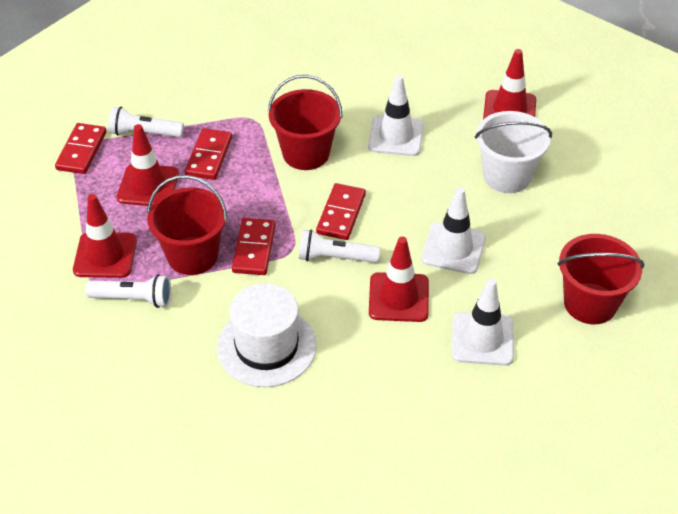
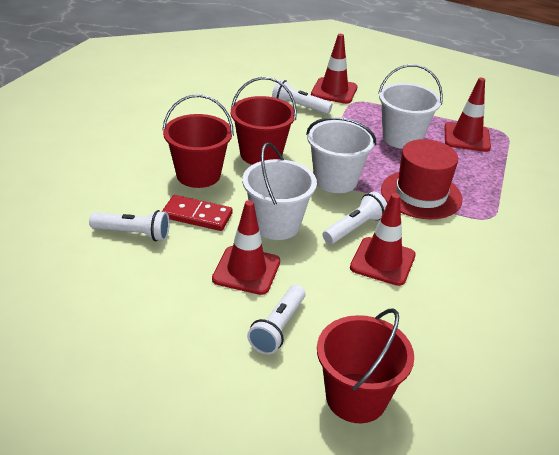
red domino: [55,123,107,174] [185,128,232,180] [232,218,276,275] [316,183,366,240] = 4 -> [162,195,233,231] = 1
red hat: none = 0 -> [381,139,462,219] = 1
white bucket: [475,111,552,193] = 1 -> [242,142,317,240] [306,117,376,193] [378,64,443,149] = 3
white flashlight: [85,274,171,308] [108,107,184,137] [299,229,380,263] = 3 -> [89,210,170,241] [247,285,306,354] [272,79,332,114] [322,192,387,244] = 4
white hat: [217,283,317,387] = 1 -> none = 0
white traffic cone: [368,75,424,156] [421,187,486,274] [452,279,514,366] = 3 -> none = 0

